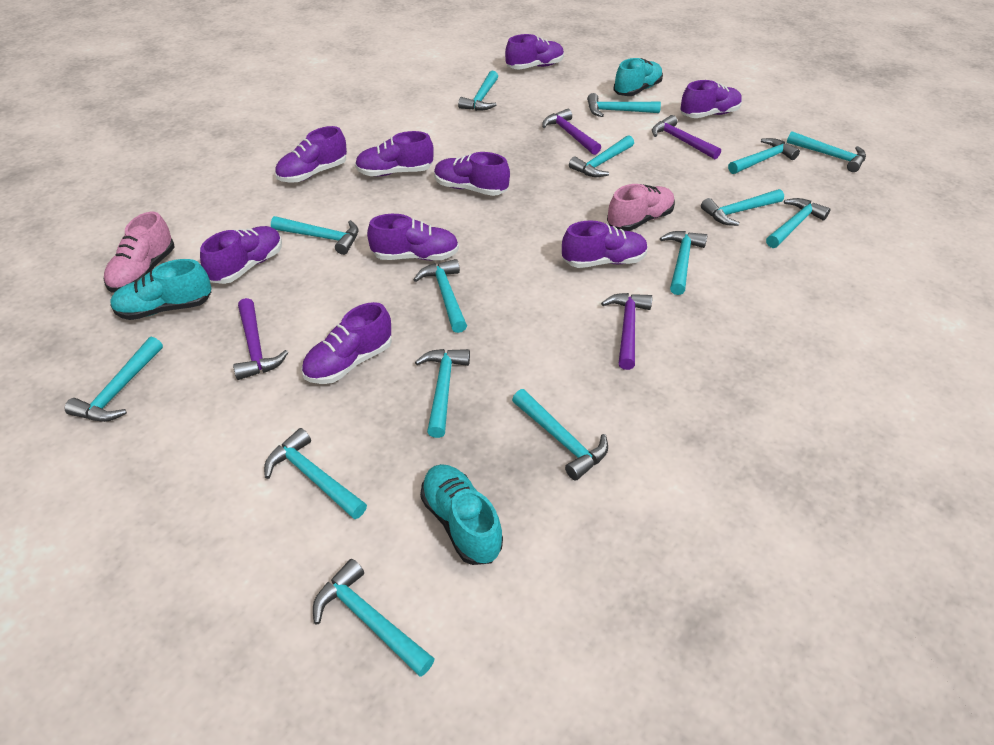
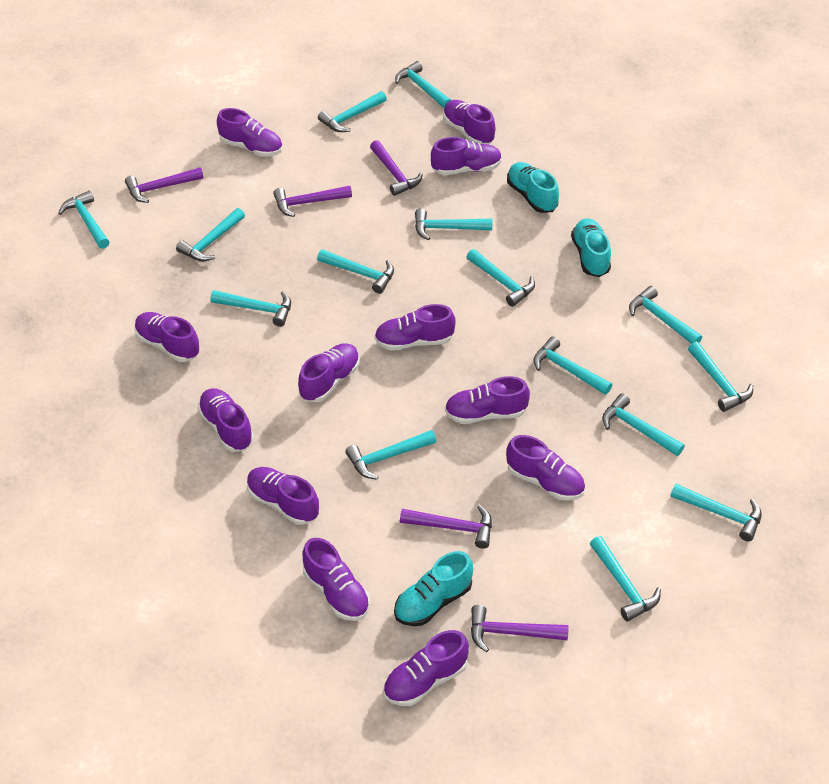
pink shoe: [104,212,175,292] [607,184,675,231] = 2 -> none = 0
purple hammer: [233,298,289,380] [542,109,601,155] [601,293,652,370] [652,115,721,159] = 4 -> [125,167,204,203] [273,186,352,217] [370,140,423,196] [400,505,492,549] [471,605,568,652] = 5
purple shoe: [200,226,282,284] [275,126,347,183] [301,302,392,384] [355,131,434,176] [367,214,459,260] [434,152,510,196] [505,34,564,70] [562,220,648,268] [680,80,742,118] = 9 -> [134,312,200,362] [197,388,254,452] [217,108,283,157] [247,467,319,525] [298,343,360,402] [302,538,370,621] [374,304,456,351] [383,630,469,706] [431,137,502,175] [443,100,495,144] [445,376,530,424] [506,435,585,501] = 12

